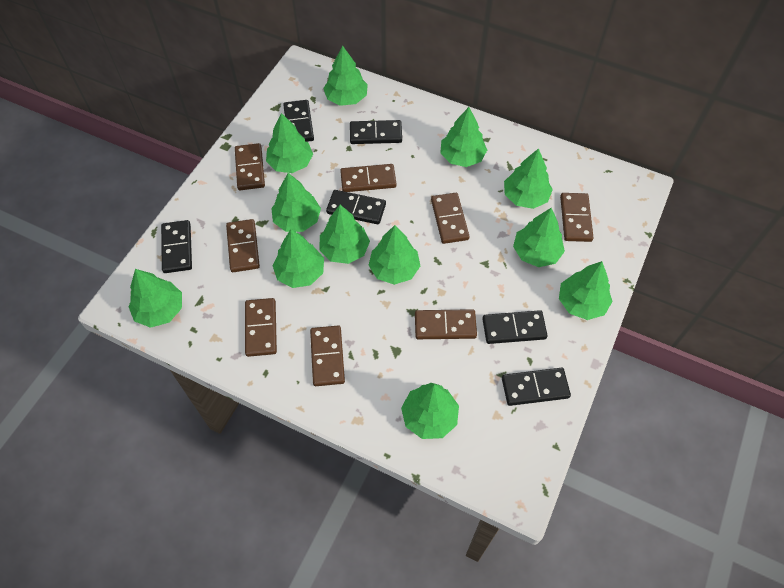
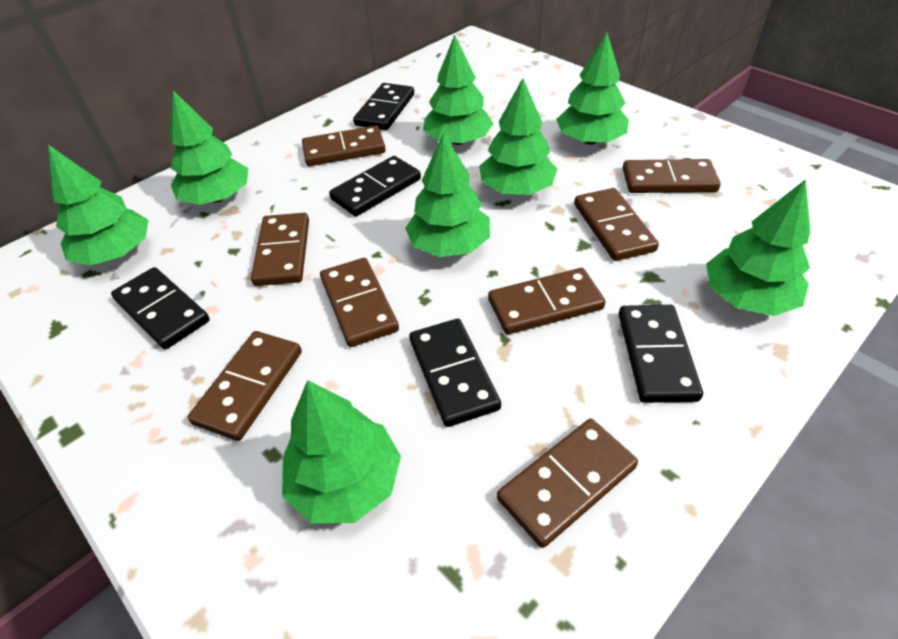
black domino: [161,220,192,273] [283,100,314,142] [326,190,386,224] [350,120,402,144] [482,310,548,344] [502,368,571,406] = 6 -> [111,267,210,349] [329,156,421,216] [353,83,414,130] [409,319,501,427] [619,305,703,403] = 5
green tree: [128,269,182,328] [266,113,313,173] [271,173,321,232] [272,229,324,288] [319,205,370,264] [323,45,368,106] [368,225,420,285] [401,383,459,439] [440,107,487,167] [504,148,553,209] [513,208,565,267] [559,261,613,320] = 12 -> [48,145,149,266] [169,90,248,205] [282,380,401,523] [405,132,490,257] [423,35,494,145] [479,78,557,195] [556,32,629,144] [706,179,810,316] = 8

